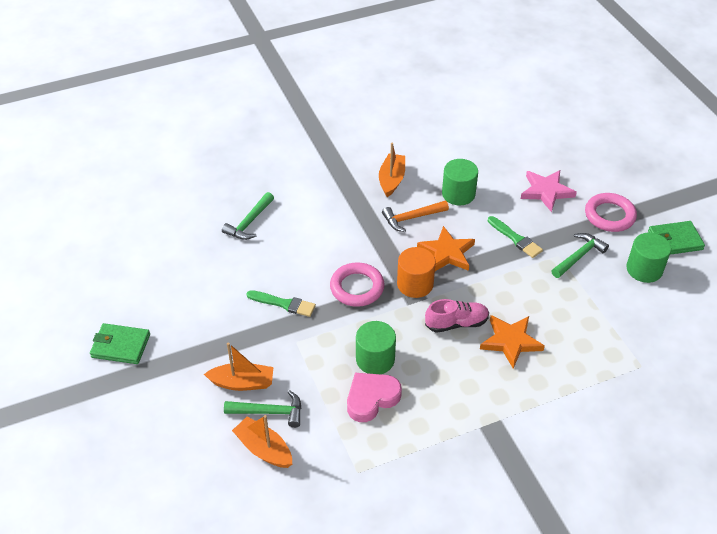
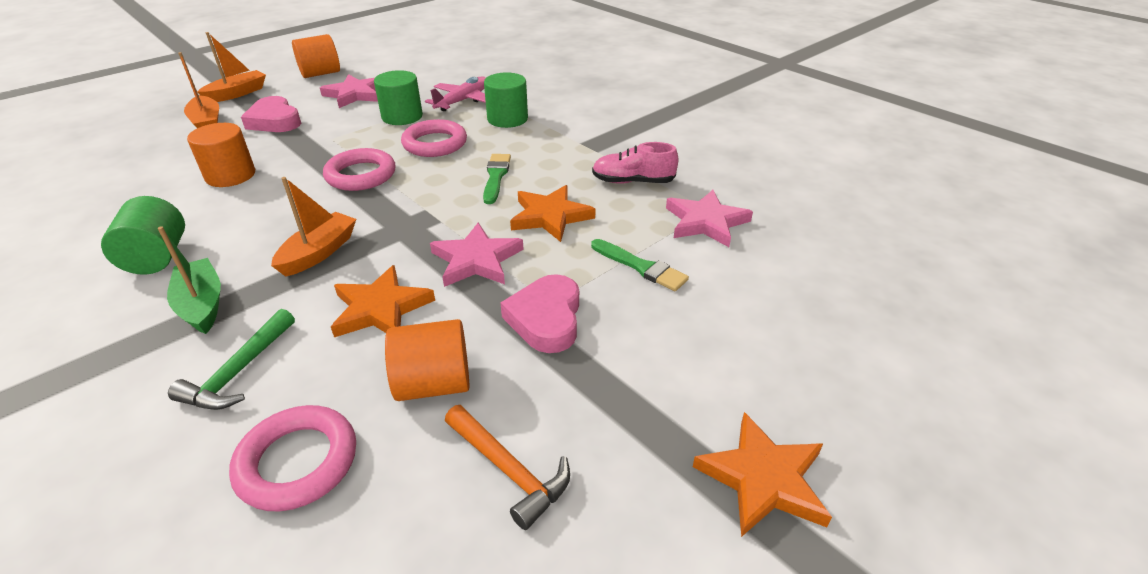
green boat: none = 0 -> [158,226,221,334] = 1
green hammer: [222,192,274,240] [224,390,302,428] [552,233,609,278] = 3 -> [168,309,295,410] = 1
green wallet: [90,323,150,364] [648,221,705,255] = 2 -> none = 0
orange cylinder: [397,247,436,298] = 1 -> [187,123,255,187] [292,34,340,78] [385,319,469,401] = 3
orange star: [417,226,475,271] [480,315,545,369] = 2 -> [331,265,435,337] [510,185,596,242] [693,412,832,537] = 3
pink heart: [347,373,402,422] = 1 -> [241,96,301,132] [500,274,579,353] = 2
pink plane: none = 0 -> [425,77,486,111] = 1
pink ring: [330,262,385,307] [585,193,637,232] = 2 -> [229,405,356,511] [323,148,395,191] [401,119,467,157] = 3
pink star: [521,170,577,212] = 1 -> [320,74,378,108] [430,223,524,287] [666,190,753,247] = 3

